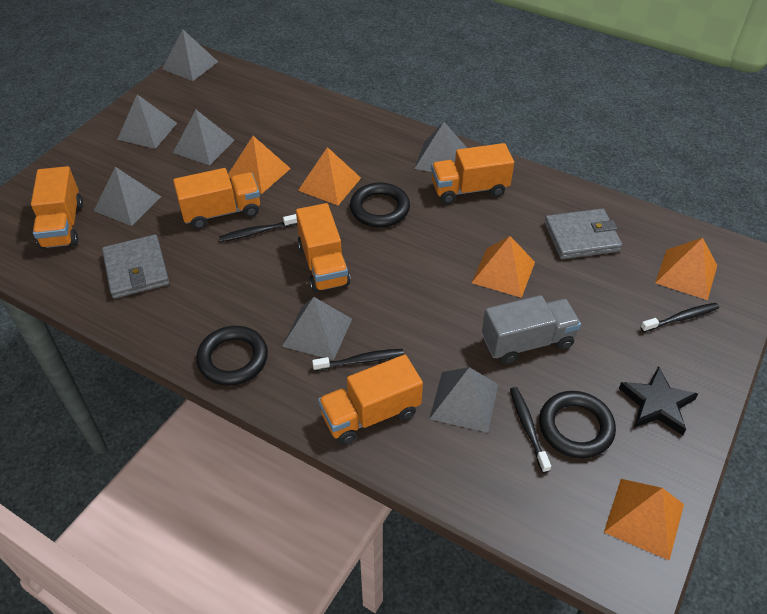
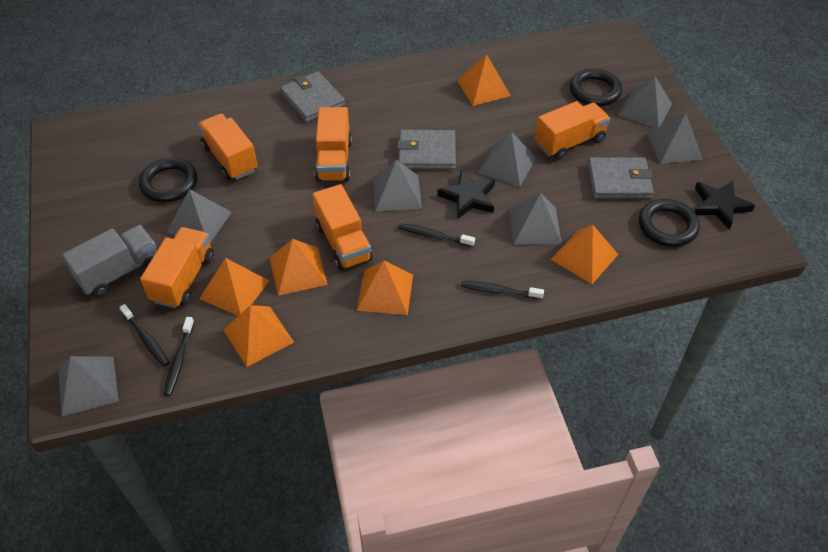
black star: [619,366,698,435] = 1 -> [437,170,495,219] [694,181,755,229] = 2
grey wallet: [102,235,169,299] [544,208,622,259] = 2 -> [280,71,345,122] [397,130,456,170] [588,157,654,199] = 3
orange pyramid: [228,136,291,194] [298,147,361,205] [472,236,535,298] [604,479,684,560] [655,238,717,300] = 5 -> [199,258,269,316] [224,305,294,367] [270,239,328,296] [357,261,413,315] [457,54,511,106] [550,225,618,284] = 6

